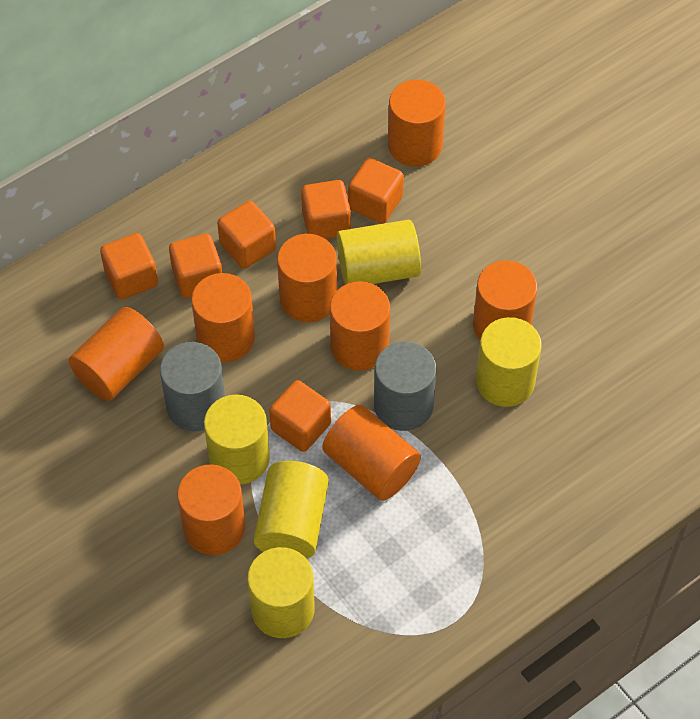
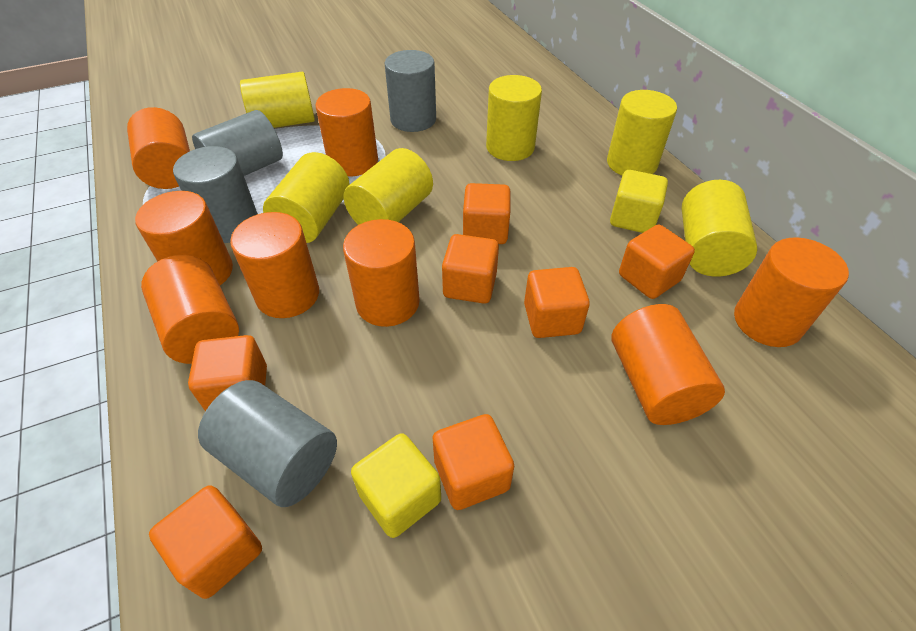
grey cylinder: [160,342,225,431] [374,341,437,431] = 2 -> [173,146,258,243] [192,110,283,176] [198,380,337,507] [384,50,436,132] = 4
orange cube: [100,233,158,299] [169,234,222,298] [217,201,276,269] [269,380,331,452] [301,180,351,239] [348,158,404,224] = 6 -> [149,485,262,599] [188,335,267,411] [433,414,514,510] [442,234,499,304] [463,183,511,244] [524,267,590,338] [619,225,695,299] = 7
yellow cube: none = 0 -> [351,433,441,538] [610,170,668,233] = 2
yellow cylinder: [204,395,270,484] [247,547,315,638] [254,461,329,559] [337,220,421,285] [476,317,542,407] = 5 -> [240,72,315,128] [263,152,350,243] [344,148,433,225] [486,75,542,161] [607,90,677,175] [681,180,757,277] = 6

